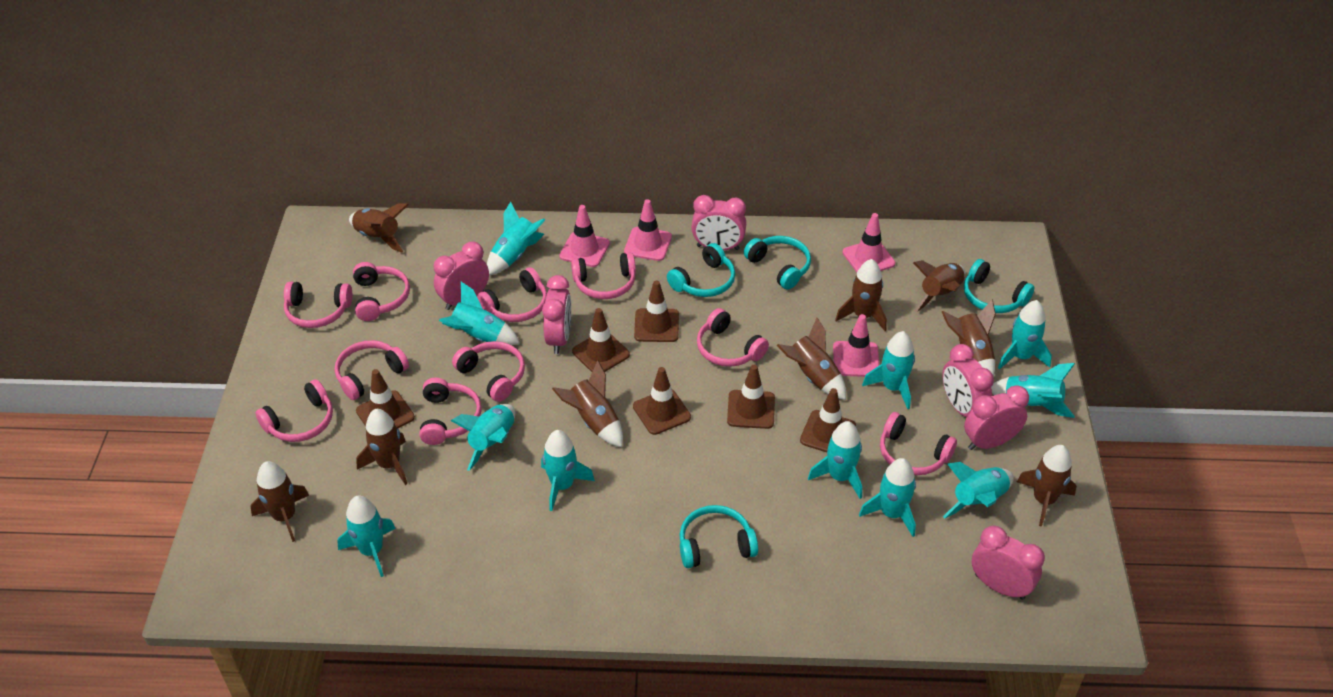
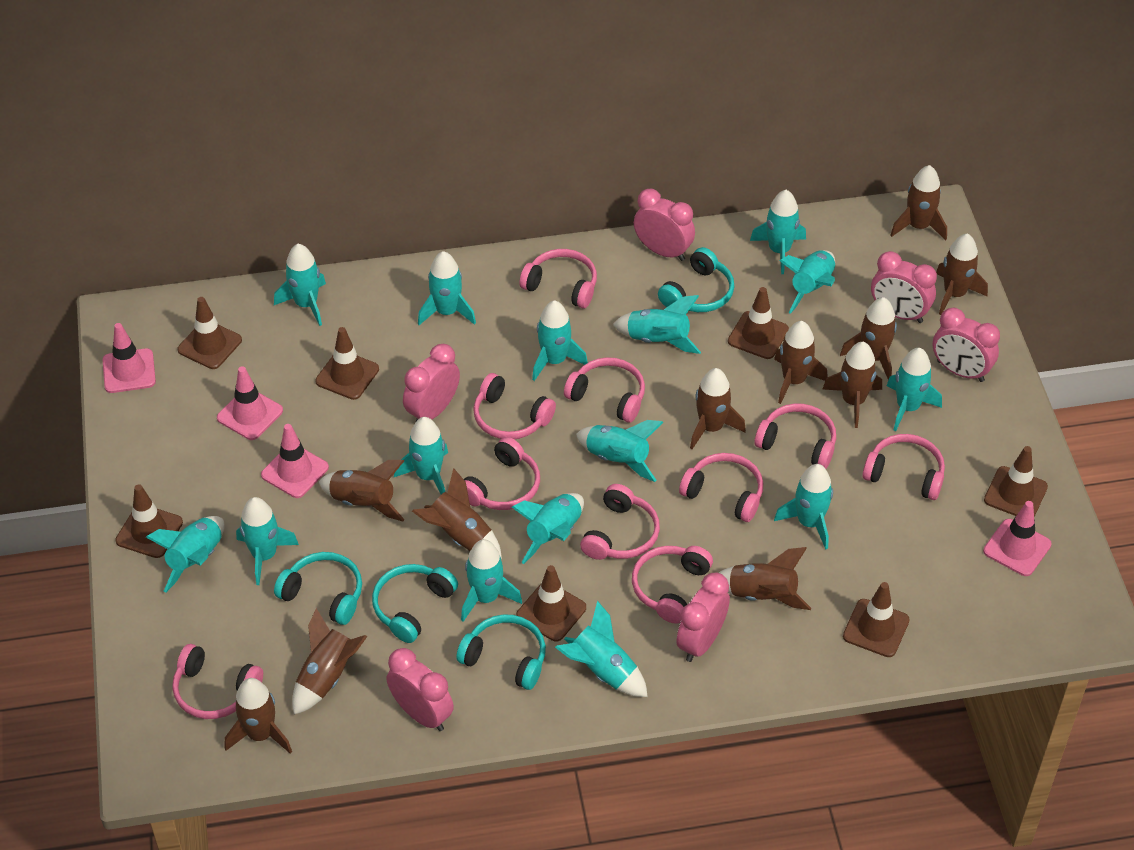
brown rocket: [250,461,309,542] [349,203,409,253] [356,409,407,485] [552,361,623,447] [776,318,846,400] [835,259,887,331] [913,260,965,312] [942,300,996,377] [1017,445,1076,527] = 9 -> [225,678,292,754] [292,608,367,715] [319,460,404,521] [412,468,502,559] [690,368,746,449] [719,547,811,610] [774,321,828,404] [822,342,882,428] [840,297,897,380] [891,165,947,240] [936,233,988,315] = 11
brown traffic cone: [356,369,415,429] [572,308,630,372] [633,367,691,435] [634,280,679,342] [727,365,775,429] [800,388,856,452] = 6 -> [115,484,183,558] [177,297,242,369] [315,327,379,400] [516,565,586,642] [728,287,789,359] [843,582,910,657] [984,446,1048,517] = 7
turquoise rocket: [337,496,396,577] [439,282,520,345] [451,404,515,471] [487,202,545,275] [541,430,595,511] [808,421,862,499] [859,458,916,537] [862,331,915,409] [943,462,1014,519] [991,363,1075,418] [998,300,1052,370] = 11 -> [146,516,225,593] [236,497,299,585] [274,244,326,326] [394,417,448,495] [418,251,476,325] [461,539,522,622] [512,493,584,564] [532,300,588,381] [555,601,648,697] [576,420,664,482] [613,295,701,354] [750,190,806,274] [774,464,833,550] [779,250,835,314] [887,348,942,431] = 15

